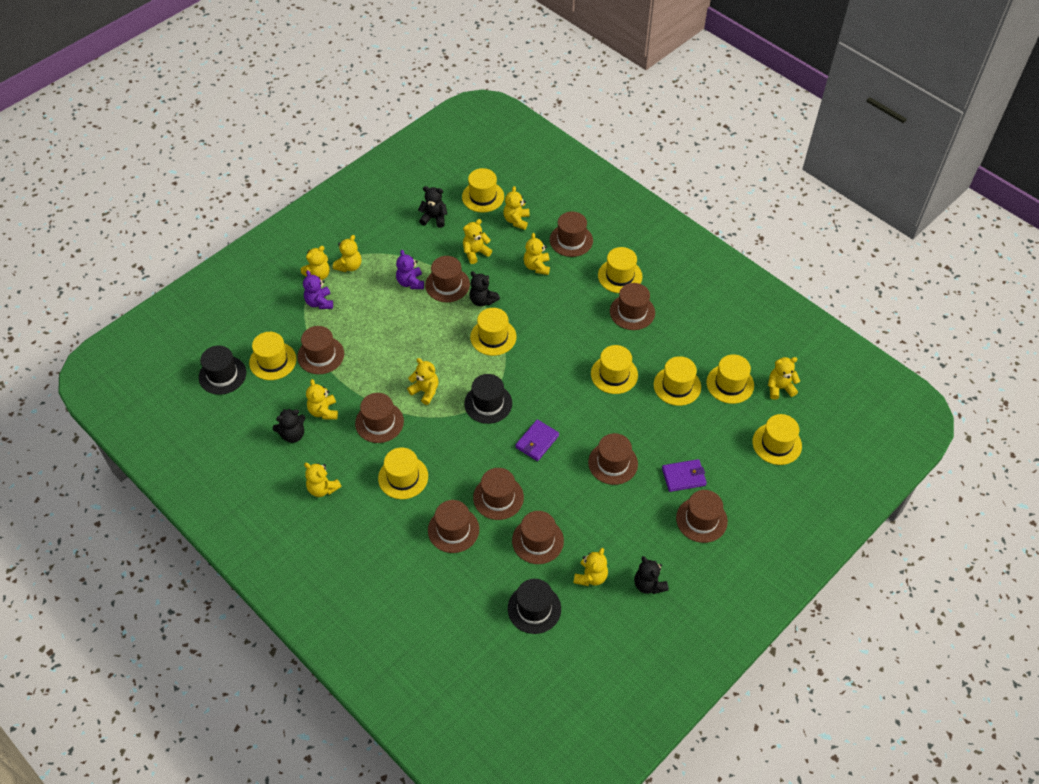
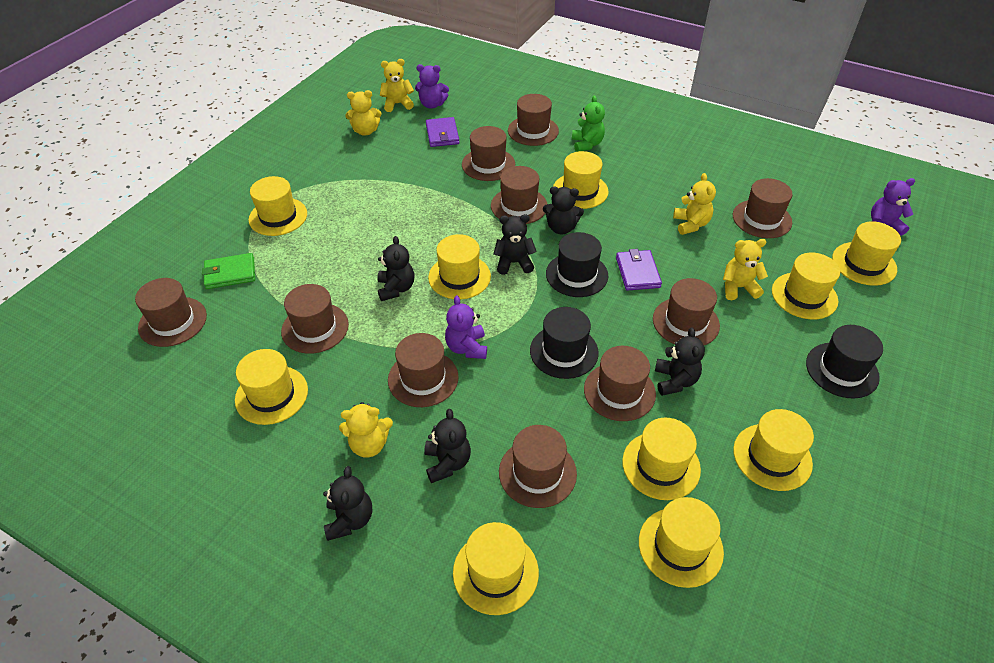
black teddy bear: [273,409,305,443] [418,186,447,228] [469,271,500,306] [634,556,669,594] = 4 -> [323,466,372,541] [377,236,415,301] [424,409,471,483] [493,214,537,275] [543,186,584,234] [655,327,705,396] = 6
green teddy bear: none = 0 -> [572,96,605,152] = 1
green wallet: none = 0 -> [202,253,255,289] = 1
purple teddy bear: [303,270,333,309] [396,250,424,289] = 2 -> [415,64,449,109] [445,296,487,359] [871,178,915,236] = 3
yellow hat: [249,332,297,380] [378,447,428,499] [462,168,504,213] [470,308,516,356] [591,345,638,394] [598,247,642,293] [654,356,701,406] [706,354,754,404] [752,414,802,465] = 9 -> [235,349,308,425] [248,176,307,236] [428,234,491,299] [453,522,539,615] [553,151,609,209] [622,418,701,500] [639,497,724,588] [733,409,814,491] [772,253,840,319] [832,221,901,286] = 10
yellow teddy bear: [301,246,330,280] [304,463,342,497] [306,379,338,420] [333,235,361,272] [407,358,439,405] [463,219,492,264] [503,186,530,230] [524,233,550,275] [573,548,608,586] [768,357,800,400] = 10 -> [339,402,393,457] [345,90,382,136] [380,59,414,112] [673,173,716,235] [723,239,768,300] = 5

